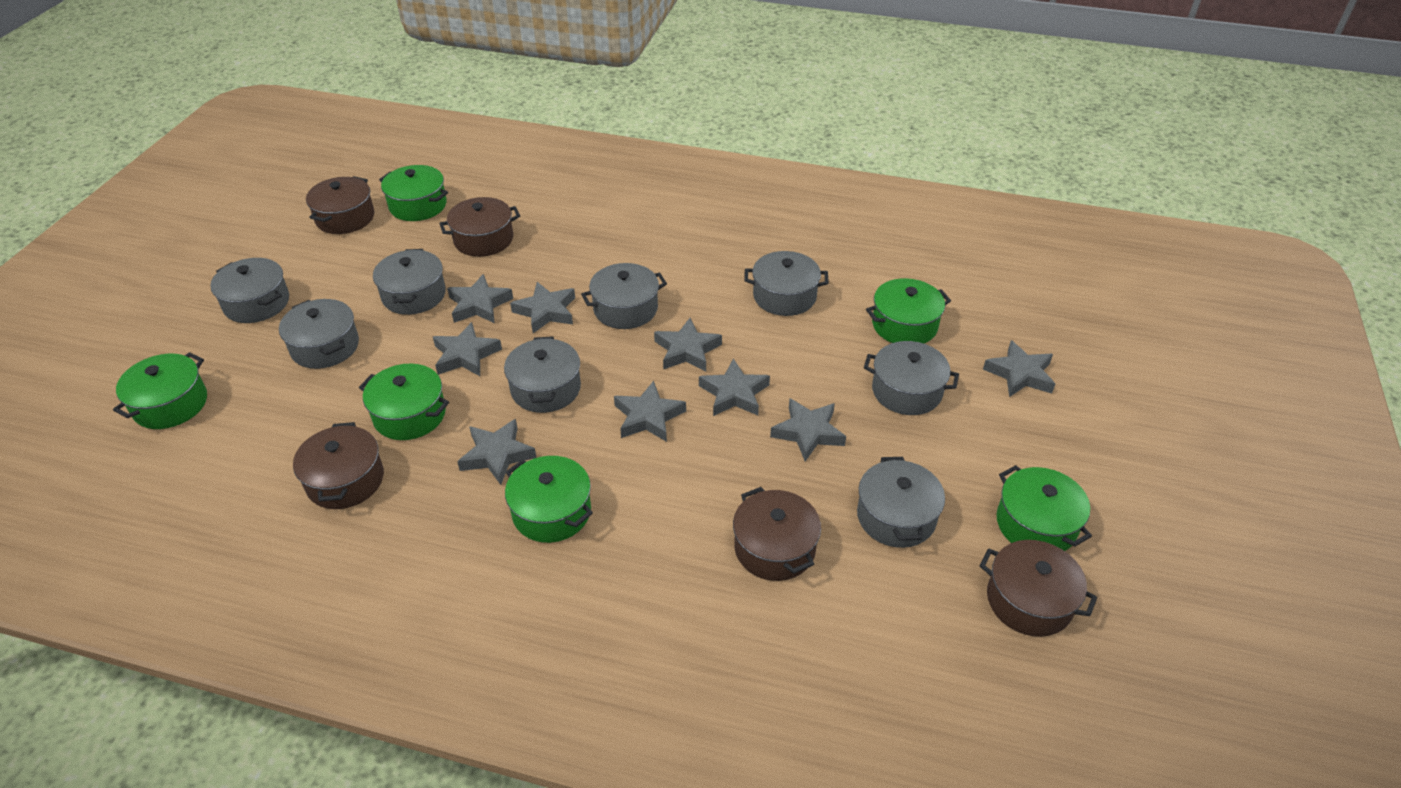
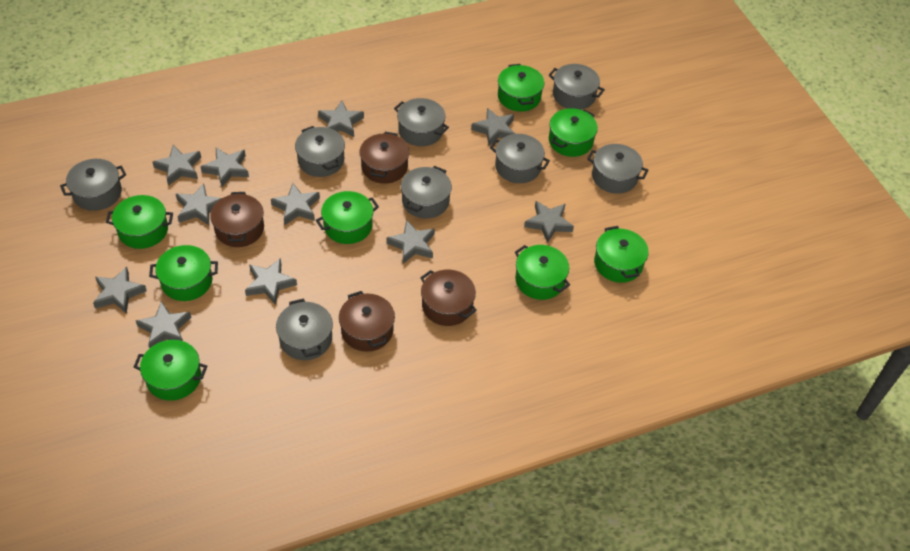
brown pot: [293,422,384,509] [306,176,374,234] [439,197,520,257] [733,487,821,581] [980,540,1097,637] = 5 -> [210,192,264,247] [339,291,395,352] [359,132,409,184] [420,269,477,326] = 4
green pot: [113,352,207,429] [359,363,449,440] [379,165,448,221] [505,456,593,543] [866,278,951,344] [996,465,1092,551] = 6 -> [106,195,173,249] [134,340,207,401] [149,245,218,301] [316,191,379,244] [498,64,544,112] [515,245,570,300] [549,108,598,157] [594,226,649,283] = 8
grey star: [433,322,502,376] [447,274,513,323] [457,419,537,485] [510,282,575,333] [614,381,686,442] [654,318,722,371] [699,358,770,416] [770,398,846,461] [983,340,1055,397] = 9 -> [93,266,147,314] [136,301,191,349] [152,145,201,186] [176,183,222,225] [201,148,249,187] [245,258,297,305] [271,183,320,225] [318,100,364,137] [386,220,435,264] [471,108,515,146] [524,201,574,243] = 11

